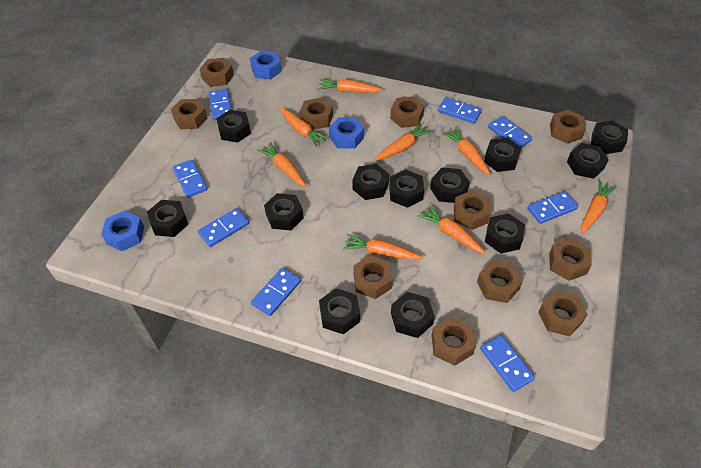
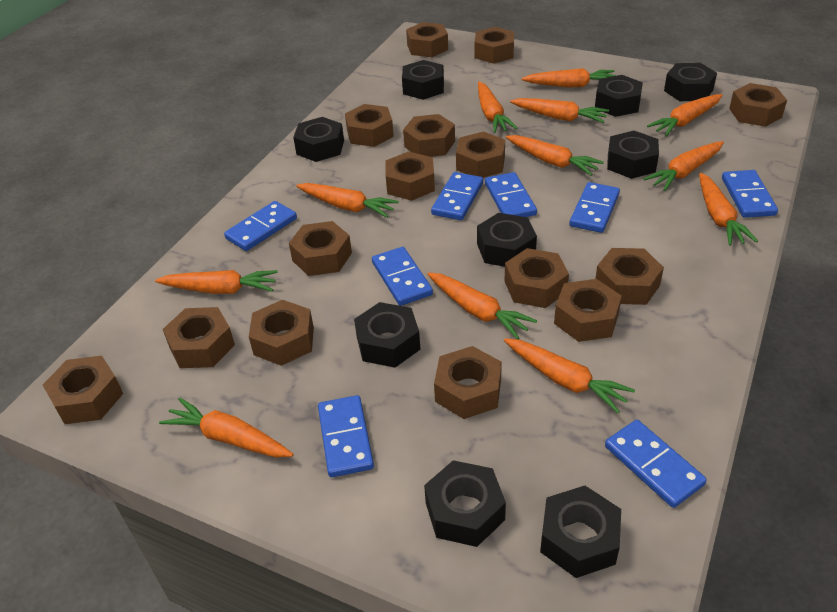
black nut: [147,200,188,237] [216,110,251,143] [264,193,304,230] [319,288,360,334] [352,164,389,200] [389,169,424,208] [391,292,435,338] [430,167,470,203] [484,138,521,172] [485,213,525,254] [567,143,609,179] [591,120,628,154] = 12 -> [293,117,344,162] [354,302,420,368] [402,60,444,100] [424,460,506,547] [477,213,537,267] [540,486,621,578] [595,75,643,117] [607,131,659,179] [664,63,717,101] = 9
blue nut: [101,211,144,251] [250,51,282,79] [329,117,364,149] = 3 -> none = 0
brown nut: [171,99,208,129] [200,58,234,87] [299,98,333,130] [353,255,393,299] [390,96,425,128] [431,317,476,366] [454,191,491,230] [477,260,523,303] [538,290,588,336] [549,238,592,281] [550,110,586,144] = 11 -> [43,356,123,424] [162,307,235,368] [249,300,314,366] [289,221,352,276] [345,104,394,147] [385,151,435,201] [403,114,455,157] [406,22,448,57] [434,346,502,419] [456,131,505,178] [475,27,514,64] [505,248,569,308] [554,279,622,342] [596,248,664,305] [729,83,787,127] = 15
orange carrot: [257,142,306,187] [279,108,329,147] [318,79,383,93] [343,234,423,260] [375,123,432,161] [418,205,486,254] [442,127,491,175] [581,180,617,234] = 8 -> [155,270,278,294] [159,397,294,458] [296,183,399,218] [427,272,537,339] [478,82,518,133] [504,338,635,413] [506,135,604,176] [510,98,609,123] [521,68,616,88] [643,141,724,191] [647,94,723,136] [699,173,758,246] = 12

